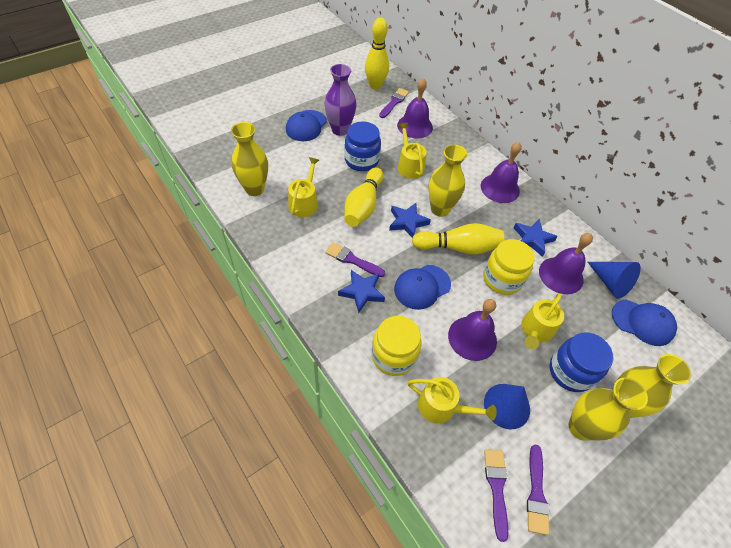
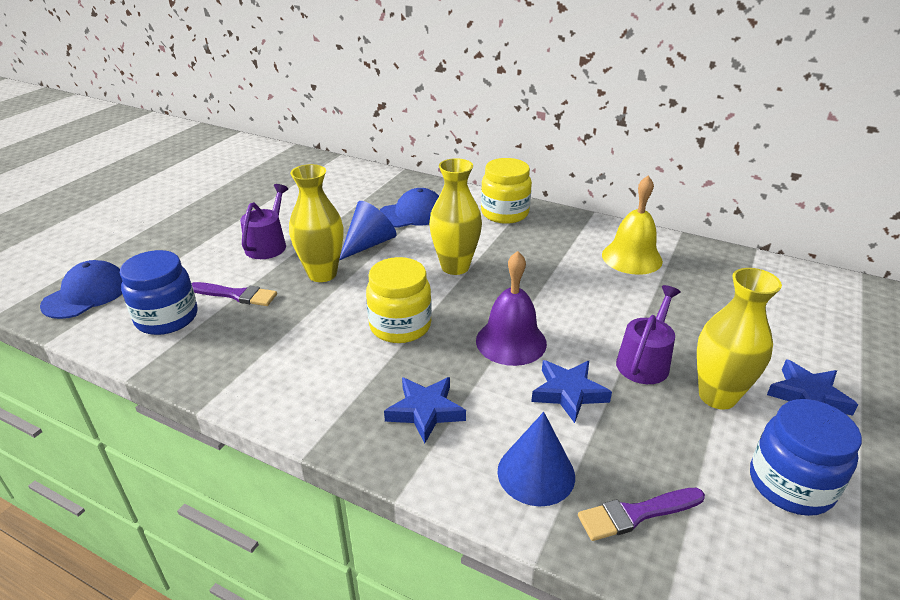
blue cap: [286,110,327,141] [394,265,451,310] [612,299,677,346] = 3 -> [40,260,122,319] [380,188,439,228] = 2
purple bell: [397,78,433,138] [448,299,497,361] [481,142,521,203] [539,233,593,294] = 4 -> [476,251,547,366] = 1
purple brush: [325,242,385,277] [379,88,409,118] [484,449,508,542] [527,444,550,535] = 4 -> [192,282,277,306] [578,488,705,541] = 2
purple vase: [324,64,357,136] = 1 -> none = 0
purple watering can: none = 0 -> [240,184,289,259] [616,285,681,384] = 2
yellow bell: none = 0 -> [602,176,663,275] = 1
yellow bowling pin: [344,167,383,227] [365,18,389,90] [412,223,504,255] = 3 -> none = 0
yellow vase: [231,122,268,196] [428,145,468,217] [569,378,648,441] [612,354,691,418] = 4 -> [289,164,343,282] [429,158,482,275] [697,268,782,409] = 3
yellow watering can: [288,157,319,217] [398,123,426,179] [407,377,497,424] [521,293,564,349] = 4 -> none = 0

